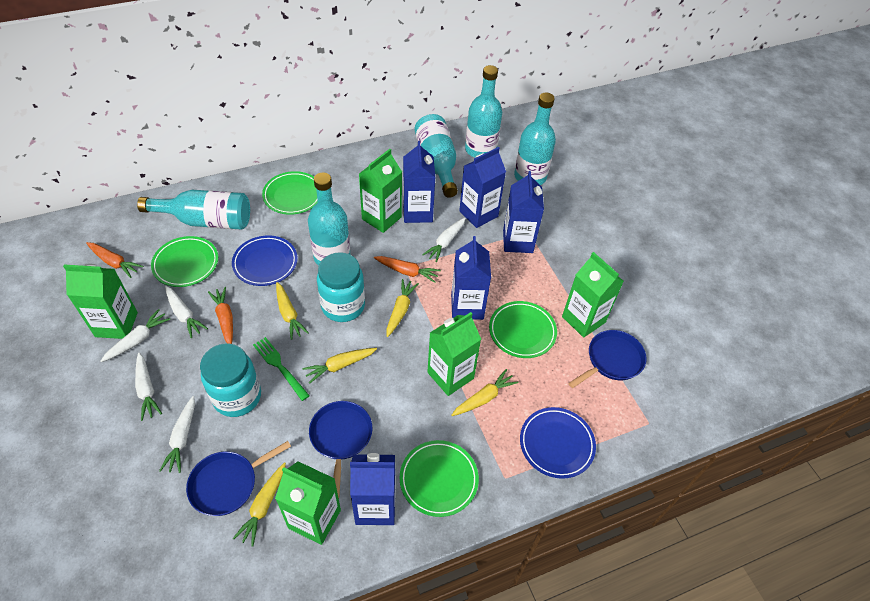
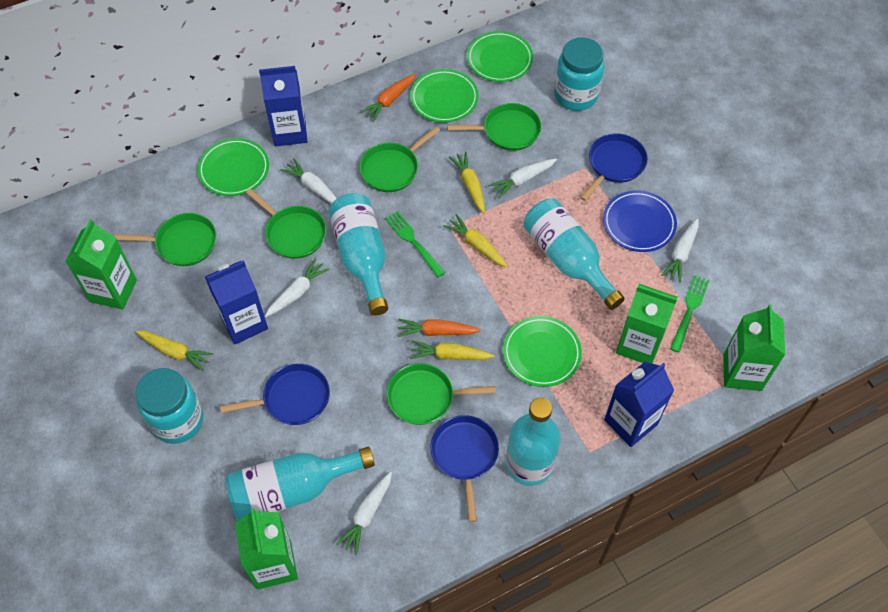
blue carton: [350,453,396,525] [403,141,436,223] [451,236,491,320] [459,147,506,228] [503,171,544,253] = 5 -> [205,260,268,344] [259,66,308,146] [604,362,674,447] = 3
blue plate: [232,236,298,286] [520,407,596,479] = 2 -> [603,190,677,252] = 1
green carton: [63,264,138,339] [275,461,341,545] [359,149,402,233] [427,312,481,396] [562,252,624,338] = 5 -> [65,220,137,310] [235,508,298,590] [616,284,677,363] [723,304,785,391] = 4
green fork: [253,337,310,401] = 1 -> [385,211,445,277] [670,275,710,353] = 2
green pan: none = 0 -> [115,213,217,266] [246,189,326,259] [359,126,440,192] [387,363,496,425] [447,103,542,151] = 5
orange carrot: [86,242,143,278] [208,287,233,344] [374,256,441,283] = 3 -> [360,74,416,122] [398,319,481,337] = 2
turquoise bottle: [137,190,250,230] [308,172,350,266] [415,114,458,198] [465,65,502,158] [514,93,556,185] = 5 -> [225,447,375,520] [328,193,388,315] [506,398,561,486] [523,199,625,310] = 4
yellow carrot: [233,462,286,547] [276,282,309,340] [302,348,377,384] [386,279,419,337] [452,369,519,416] = 5 -> [136,331,213,371] [410,340,495,360] [443,214,508,267] [449,151,485,213] = 4

